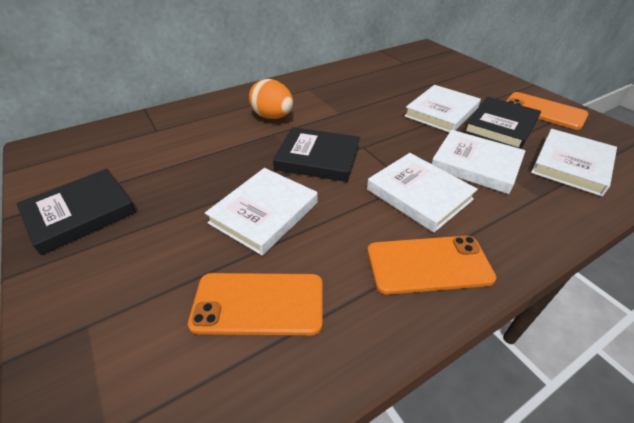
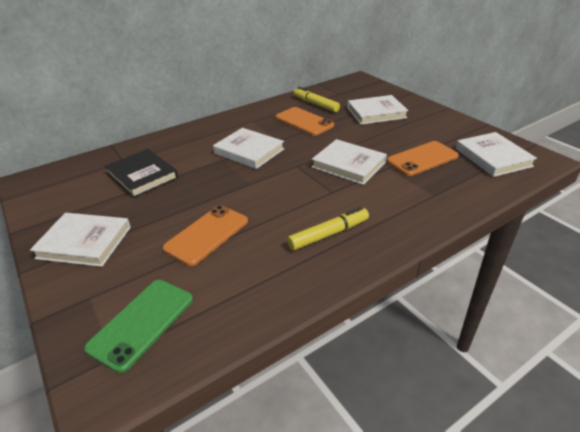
black book: [16,169,136,255] [273,127,360,182] [464,97,541,149] = 3 -> [105,149,178,198] = 1
green phone: none = 0 -> [84,280,193,373] = 1
orange egg: [249,79,293,119] = 1 -> none = 0
yellow marker: none = 0 -> [287,207,369,250] [293,87,340,112] = 2

